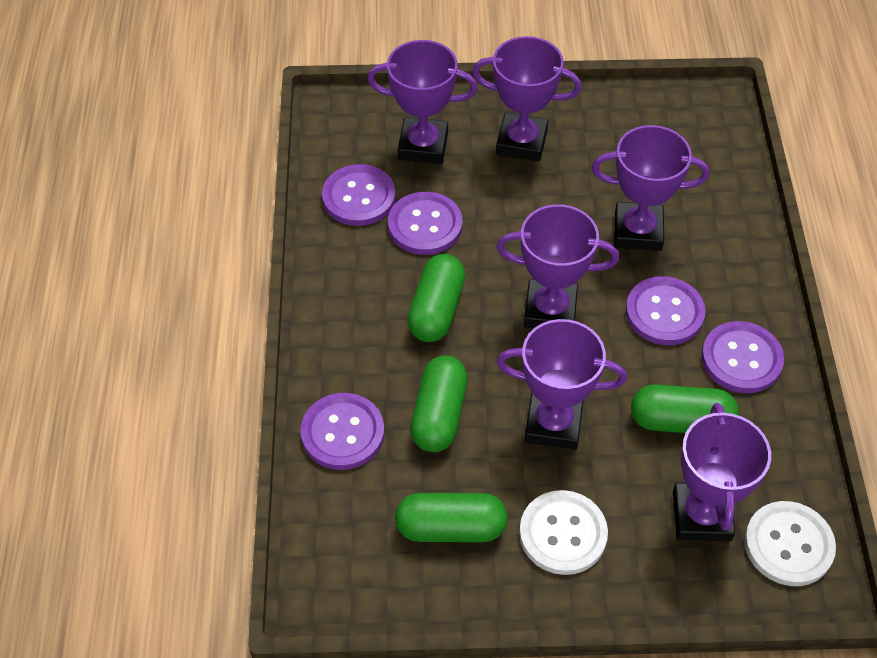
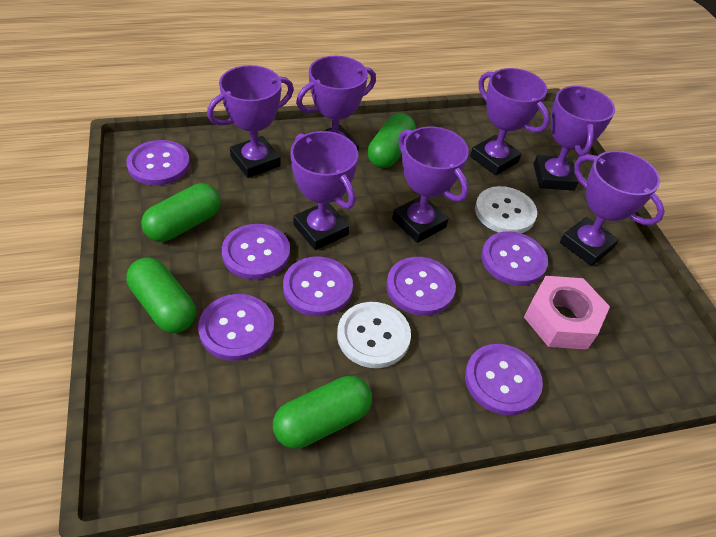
pink nut: none = 0 -> [524,276,610,350] = 1
purple button: [300,393,384,470] [322,164,396,226] [388,192,462,255] [626,276,706,345] [701,321,784,393] = 5 -> [126,140,190,185] [198,294,274,361] [222,224,290,280] [283,257,353,317] [386,257,456,316] [465,344,543,416] [481,231,548,286] = 7
purple trophy: [367,40,478,164] [472,36,582,161] [496,204,619,328] [496,319,627,450] [592,125,709,251] [673,403,771,541] = 6 -> [207,65,294,178] [291,131,358,250] [296,56,376,150] [392,127,469,243] [470,68,550,176] [534,86,615,191] [560,151,665,266] = 7

